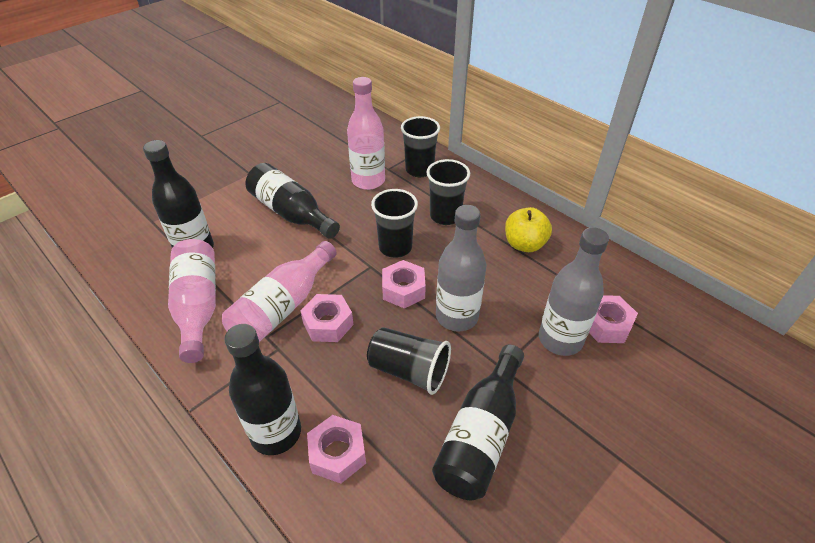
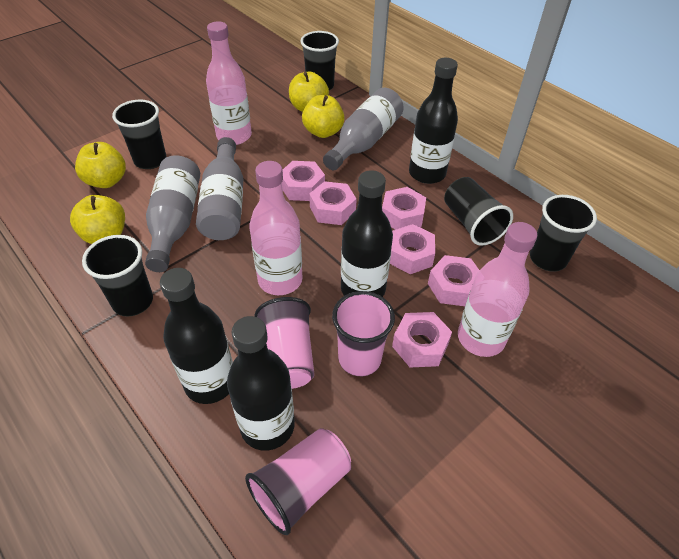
black cup: [367,327,451,395] [371,189,418,258] [401,116,440,177] [426,159,470,225] = 4 -> [82,235,153,317] [112,100,166,169] [300,31,339,91] [444,177,513,246] [530,195,597,272] = 5
grey bottle: [436,205,486,332] [539,227,609,356] = 2 -> [145,156,200,272] [196,137,243,240] [323,88,404,170] = 3
pink cup: none = 0 -> [245,428,351,535] [255,297,314,389] [332,291,395,376] = 3
pink nut: [300,294,353,342] [307,415,366,484] [382,260,426,308] [589,295,638,343] = 4 -> [282,161,325,201] [309,181,357,225] [382,187,426,230] [390,224,435,274] [392,312,452,367] [428,255,480,306] = 6
yellow apple: [505,207,552,252] = 1 -> [70,195,125,244] [75,142,126,188] [289,72,329,112] [302,95,345,138] = 4

